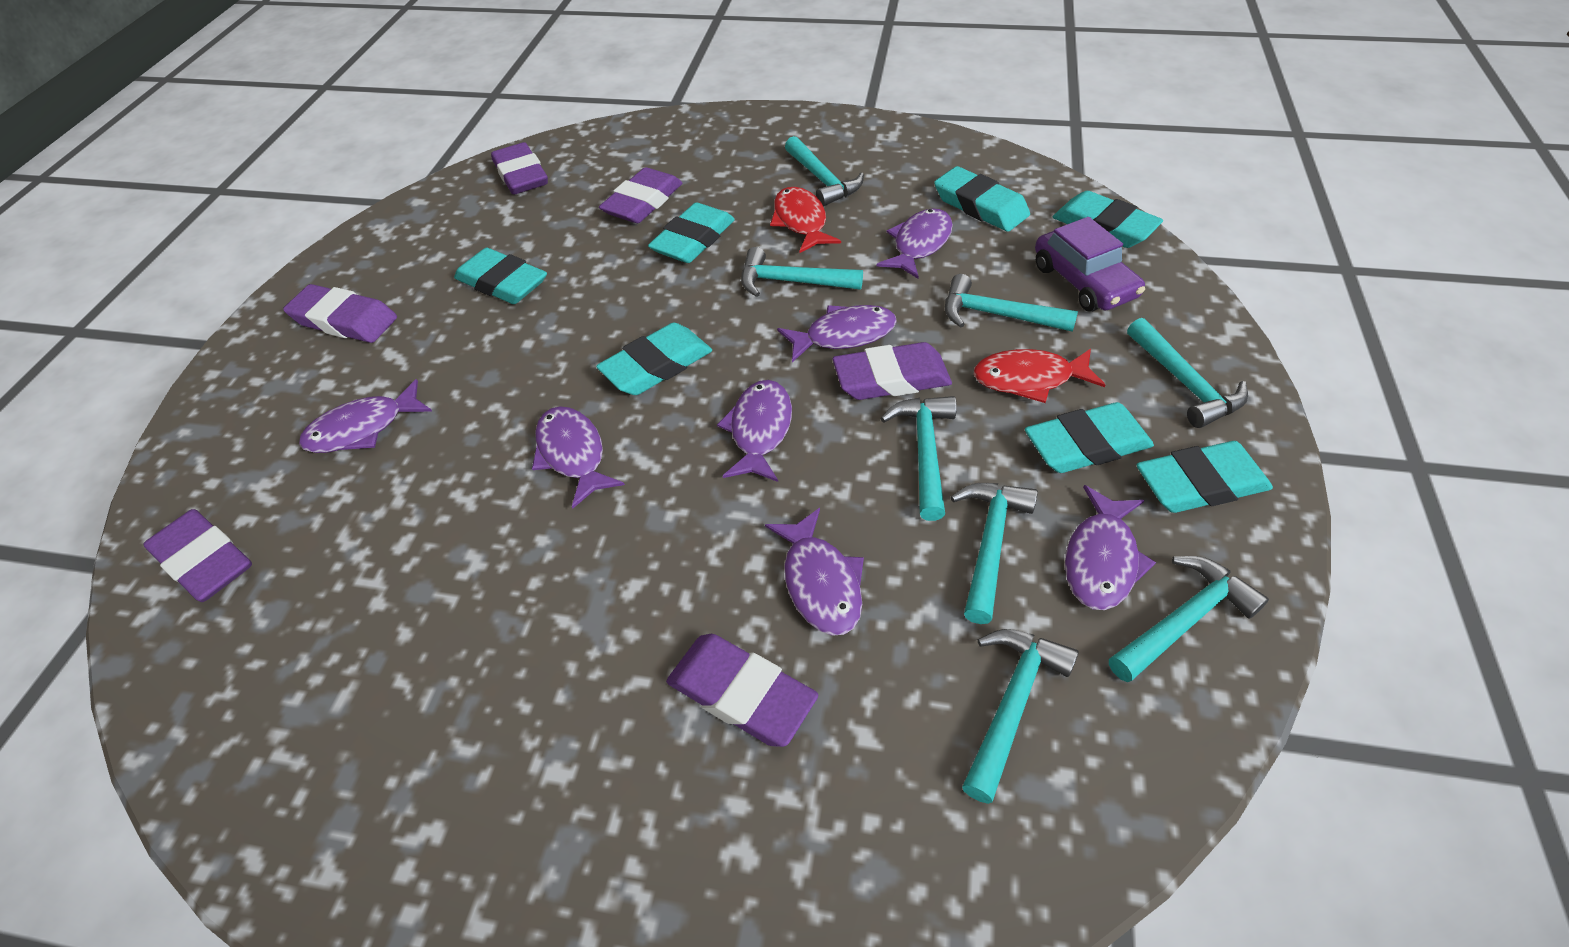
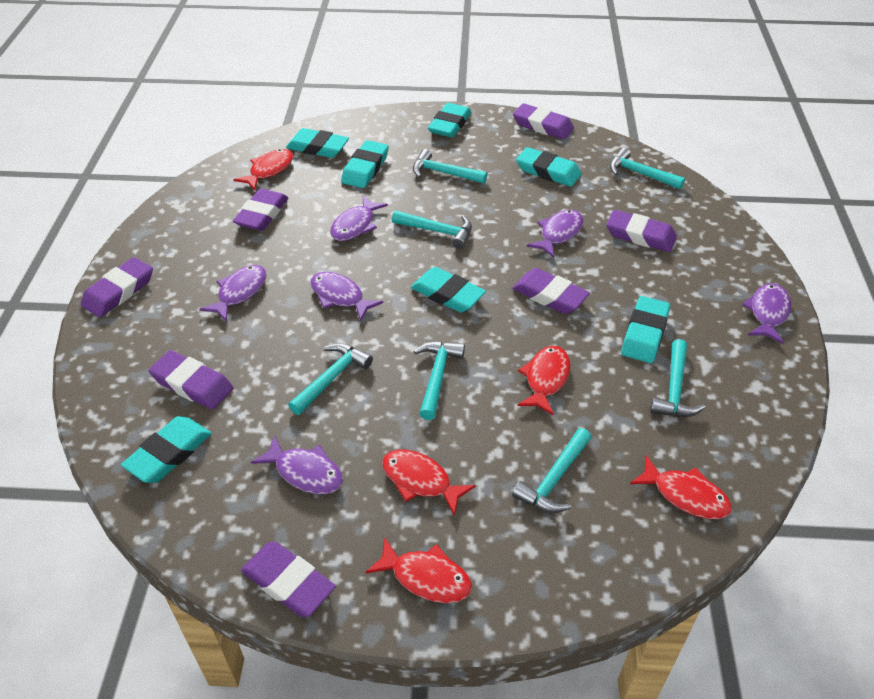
purple car: [1035,217,1145,312] = 1 -> none = 0
purple eraser: [144,509,252,602] [283,284,397,343] [491,142,548,195] [599,167,683,223] [666,634,818,747] [833,342,952,400] = 6 -> [81,257,153,317] [149,350,233,409] [233,189,288,231] [241,541,336,617] [512,268,590,314] [513,103,574,139] [606,210,677,252] = 7
purple fish: [299,379,432,453] [532,406,625,509] [717,380,792,482] [765,508,864,636] [777,305,897,362] [876,208,953,279] [1065,485,1156,610] = 7 -> [199,265,267,322] [251,435,343,494] [310,272,383,321] [330,196,388,241] [527,210,583,258] [742,283,791,344] = 6
red fish: [770,187,841,253] [974,349,1105,403] = 2 -> [233,149,293,190] [365,537,472,603] [382,449,476,515] [517,346,570,416] [630,455,732,519] = 5
turquoise hammer: [741,247,863,297] [785,136,864,207] [880,396,957,521] [945,274,1078,332] [951,483,1038,624] [962,629,1079,804] [1109,556,1269,682] [1127,318,1248,428] = 8 -> [288,343,373,415] [392,210,472,249] [413,149,488,184] [414,341,465,420] [512,428,592,513] [610,148,685,190] [650,339,705,417] = 7

